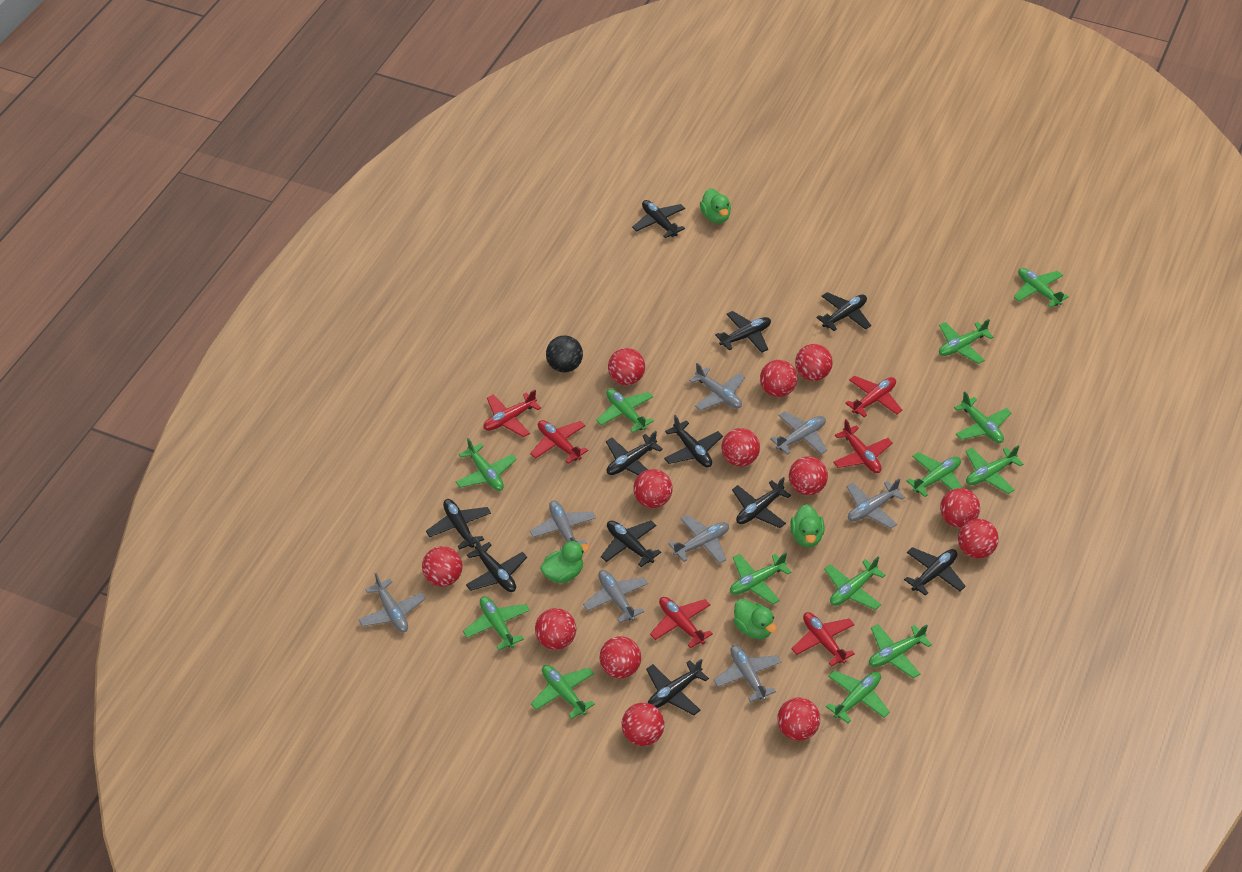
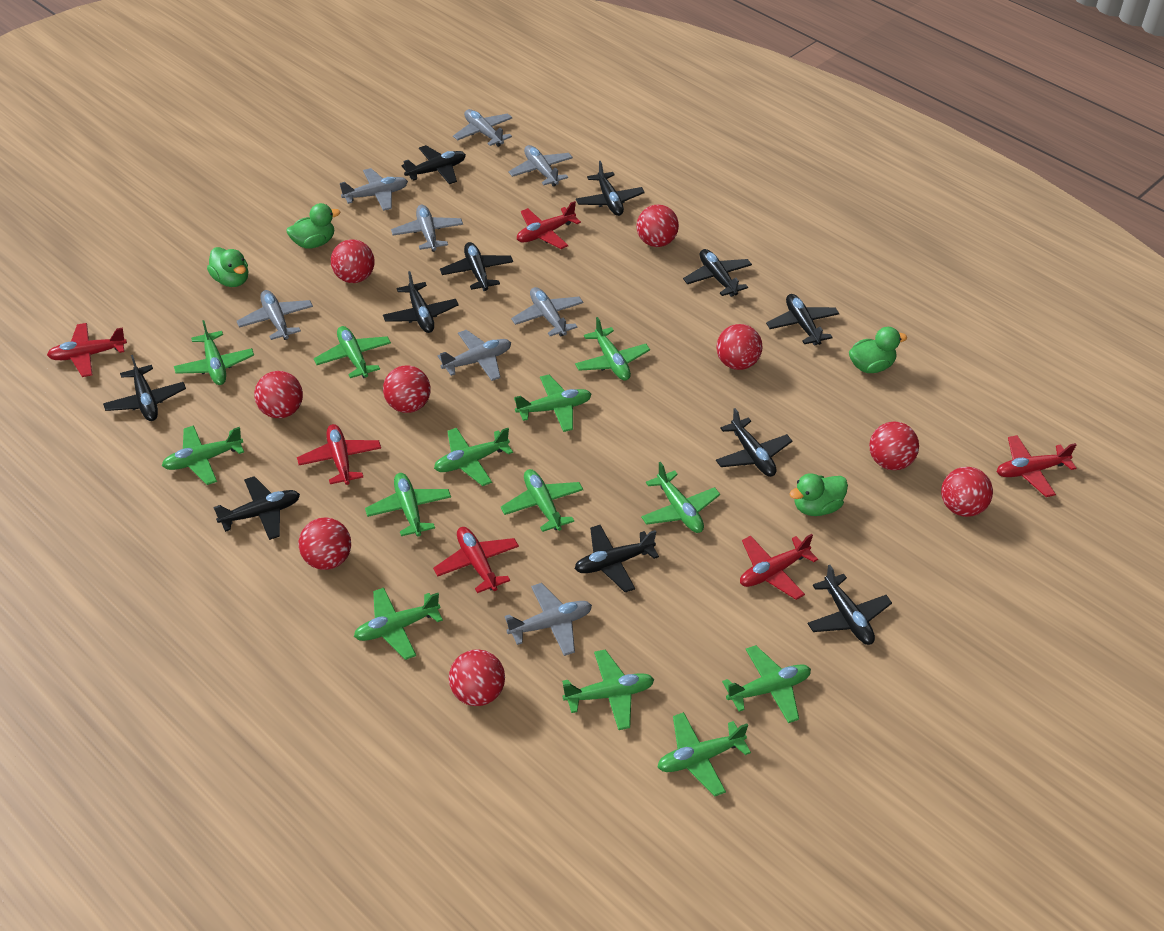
black ball: [546,335,583,373] = 1 -> none = 0
red ball: [422,546,463,587] [535,608,576,650] [600,636,641,678] [608,348,645,385] [622,703,664,746] [633,469,673,508] [721,428,760,466] [760,360,797,397] [777,698,820,741] [789,456,828,495] [795,344,833,381] [940,488,980,528] [958,519,999,559] = 13 -> [254,371,303,418] [299,518,351,570] [331,239,375,283] [383,365,431,413] [449,649,505,706] [637,204,679,247] [717,324,762,370] [869,421,919,470] [941,467,993,517] = 9

